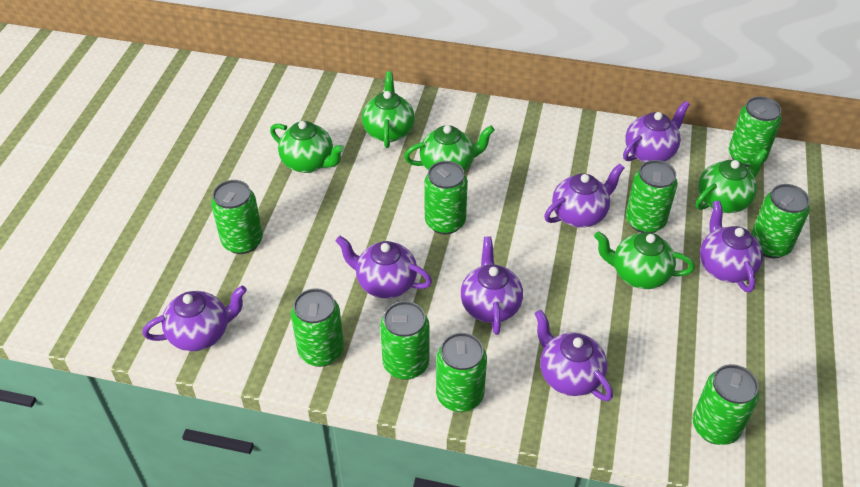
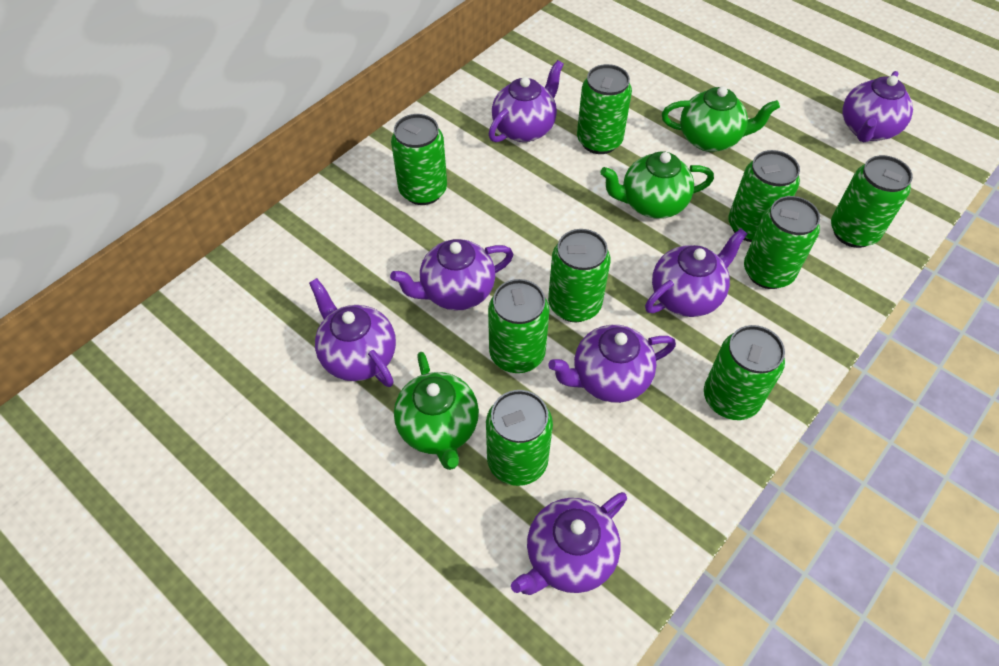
green teapot: [270,121,345,173] [362,71,415,148] [404,125,495,172] [594,231,695,289] [696,148,768,213] = 5 -> [394,352,479,470] [600,151,714,219] [662,86,780,152] = 3

